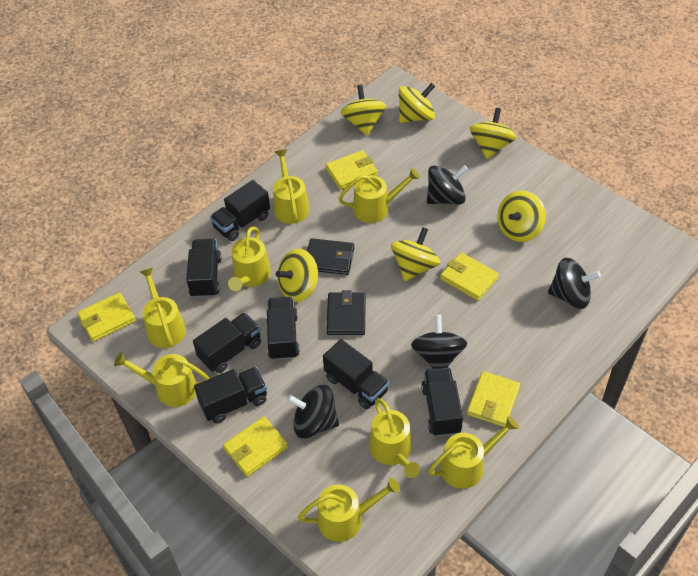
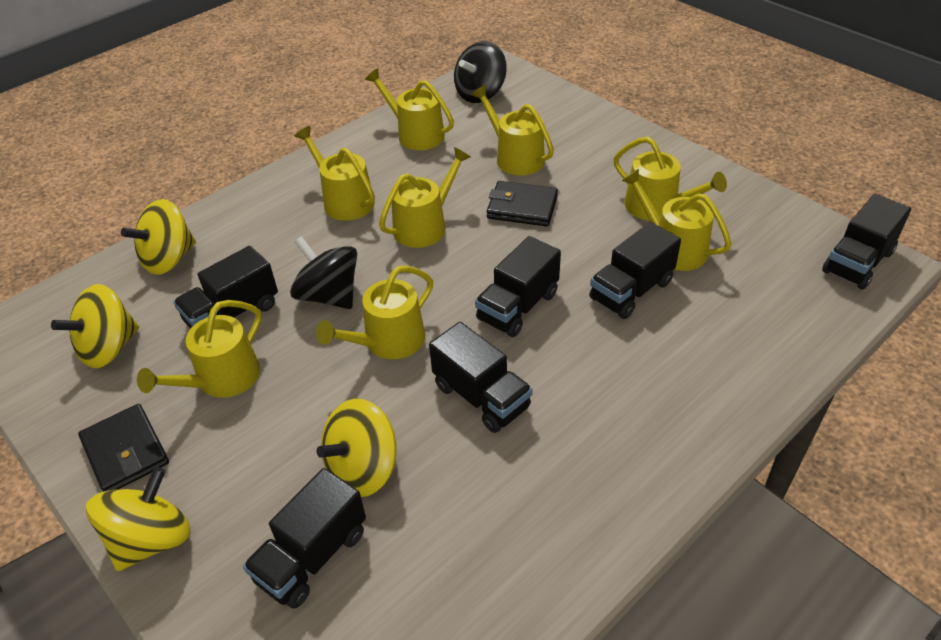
black spinning top: [287,385,339,438] [411,315,467,369] [427,165,468,205] [548,258,601,309] = 4 -> [290,236,357,309] [454,41,507,103] = 2
black truck: [186,239,221,298] [193,312,261,373] [194,367,267,424] [210,180,270,241] [266,297,300,360] [323,339,389,409] [421,367,463,437] = 7 -> [173,246,278,329] [243,468,366,609] [429,322,533,433] [475,236,561,337] [589,222,681,319] [822,194,911,289] = 6
yellow spinning top: [276,249,318,302] [340,85,386,135] [391,227,440,281] [399,83,435,123] [470,108,517,159] [497,190,546,242] = 6 -> [51,284,139,368] [86,467,190,571] [121,199,196,275] [317,399,397,497] = 4
yellow wallet: [77,292,136,342] [223,416,288,477] [326,150,378,190] [440,253,499,301] [467,371,520,427] = 5 -> none = 0

